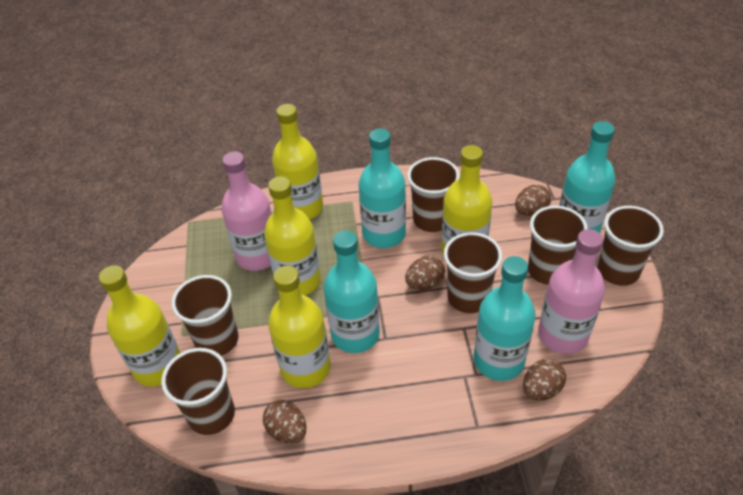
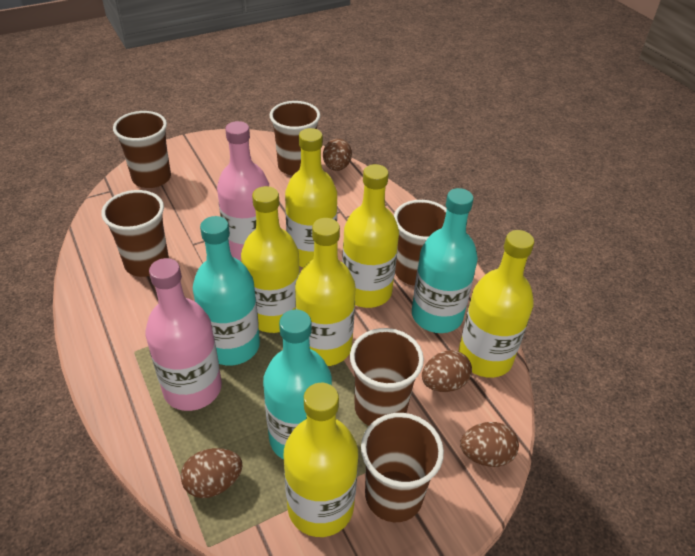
turquoise bottle: [324,230,380,353] [359,129,406,248] [474,256,536,381] [559,121,615,233] = 4 -> [193,216,260,366] [263,310,332,460] [412,188,478,333] = 3
yellow bottle: [99,265,181,387] [264,176,321,295] [268,266,331,388] [272,104,323,220] [441,145,492,256] = 5 -> [241,186,300,333] [283,383,358,537] [285,128,337,267] [295,218,356,366] [342,164,399,308] [458,230,534,378] = 6

